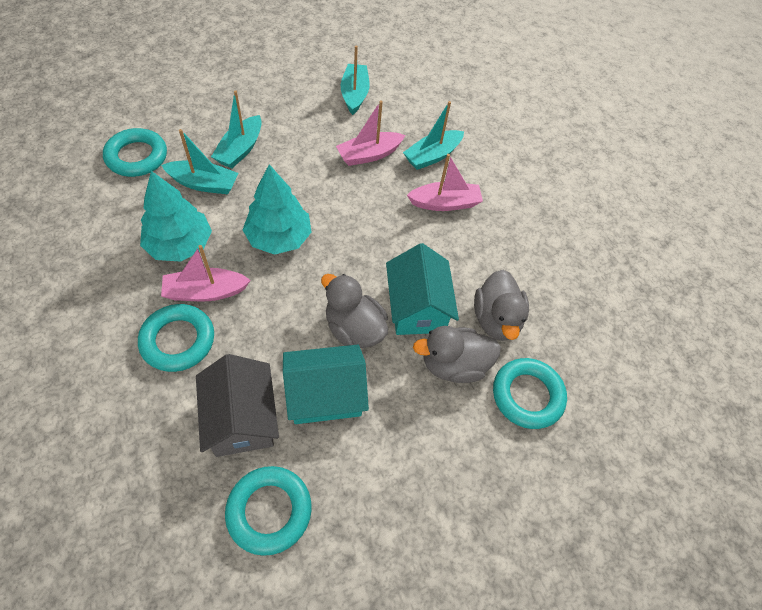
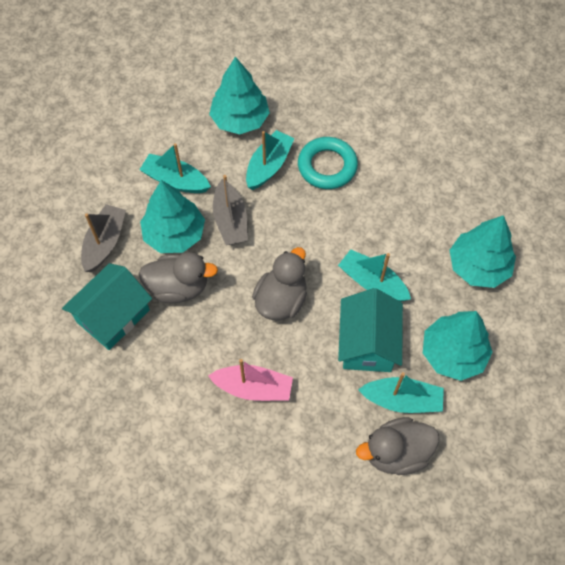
grey boat: none = 0 -> [81,204,126,272] [213,175,248,245] = 2
grey house: [196,354,279,457] = 1 -> none = 0
pink boat: [161,245,251,302] [336,100,405,166] [407,154,483,211] = 3 -> [208,359,293,401] = 1
turquoise ring: [103,128,167,177] [138,304,214,372] [225,466,312,556] [493,358,567,429] = 4 -> [298,137,358,189] = 1
turquoise tree: [140,171,212,262] [242,164,312,255] = 2 -> [140,180,205,253] [209,57,270,134] [423,311,493,381] [450,215,516,288] = 4

